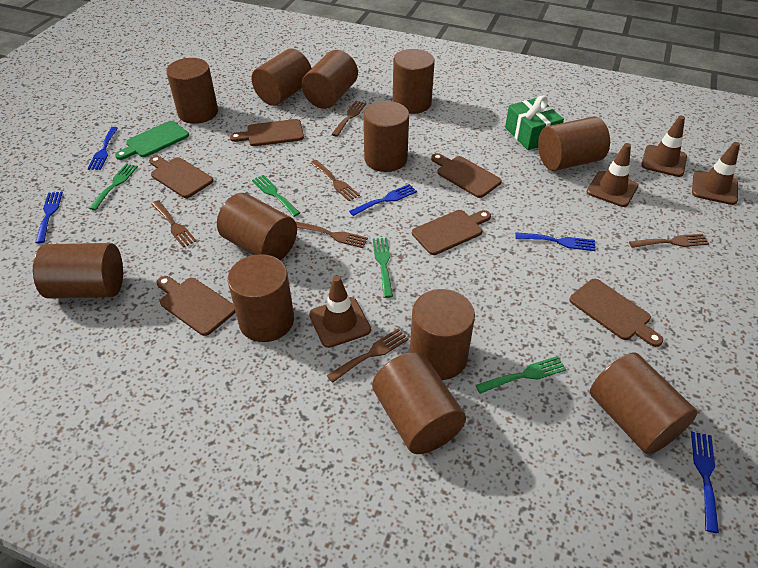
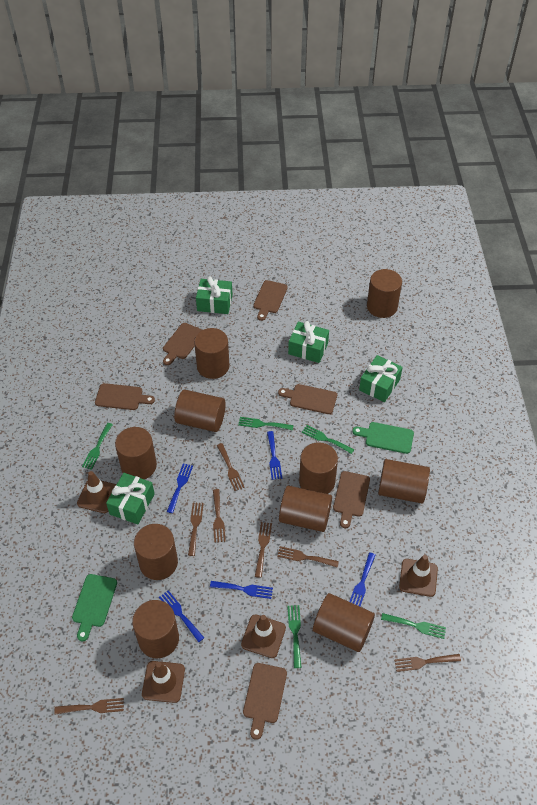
brown cylinder: [33,243,123,299] [166,58,218,124] [217,193,297,260] [227,254,294,342] [251,48,311,106] [301,50,358,109] [363,101,409,172] [372,352,466,454] [393,49,435,114] [410,289,475,380] [538,116,610,171] [590,352,698,455] = 12 -> [115,427,157,479] [132,600,179,658] [134,524,178,580] [174,390,226,432] [194,328,230,379] [279,485,332,532] [299,442,338,494] [313,593,375,652] [367,269,402,318] [378,459,430,503] = 10
brown fork: [152,200,196,247] [295,221,368,248] [310,160,360,201] [327,329,409,383] [331,101,367,137] [629,234,709,248] = 6 -> [54,698,124,714] [188,502,204,556] [213,489,226,543] [217,443,245,491] [255,522,272,578] [277,546,339,568] [394,654,461,672] = 7
green cutting board: [115,121,189,160] = 1 -> [72,574,117,641] [352,422,414,454] = 2
green fork: [89,164,138,210] [252,175,300,217] [373,238,393,298] [476,356,566,394] = 4 -> [82,423,113,470] [238,417,294,430] [288,605,302,668] [302,425,354,454] [381,613,446,639] = 5
green gift: [505,95,564,150] = 1 -> [106,473,155,524] [196,276,233,314] [288,321,329,363] [359,355,403,402] = 4

